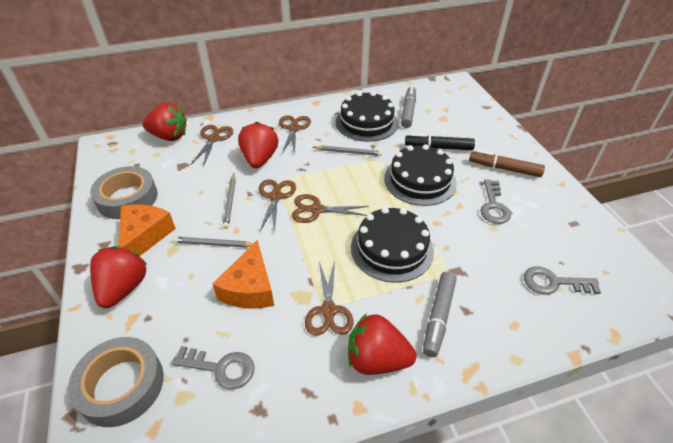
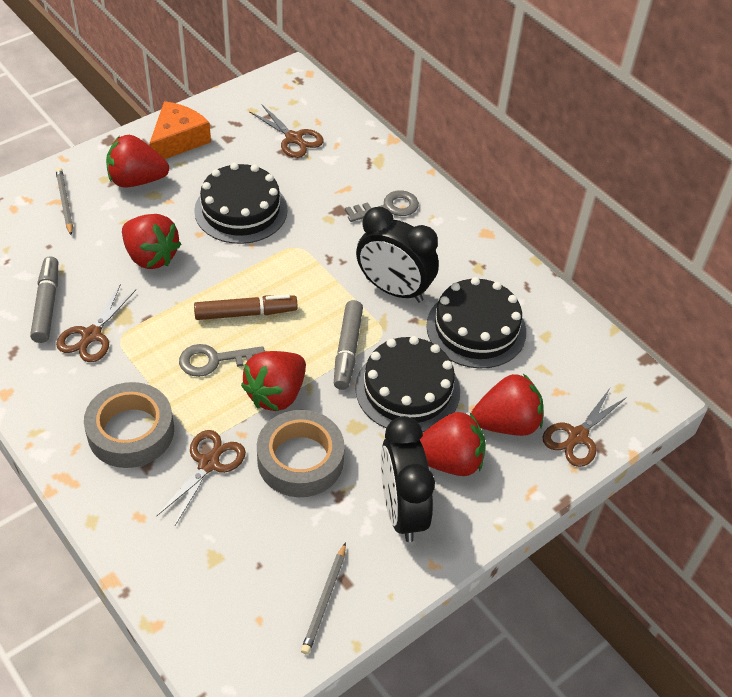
black clock: none = 0 -> [356,207,439,302] [381,416,435,542] = 2
black marker: [405,134,475,150] = 1 -> none = 0
brown scissors: [191,125,233,167] [259,179,296,233] [279,115,311,155] [292,194,369,223] [305,260,353,336] = 5 -> [56,284,136,362] [156,430,246,525] [249,104,324,158] [543,388,627,467] = 4
grey key: [172,346,255,390] [480,180,511,224] [524,266,601,295] = 3 -> [179,344,265,377] [345,190,419,222] = 2
grey pencil: [173,237,254,248] [223,173,236,229] [313,146,382,156] = 3 -> [56,168,73,235] [301,542,346,655] = 2
orange cheese: [118,205,176,256] [213,240,274,309] = 2 -> [149,101,211,159] = 1
red strawberry: [90,246,147,308] [143,102,187,141] [238,122,278,168] [348,313,417,375] = 4 -> [106,135,169,187] [122,214,181,269] [241,351,306,411] [420,412,486,476] [471,374,544,436] = 5

